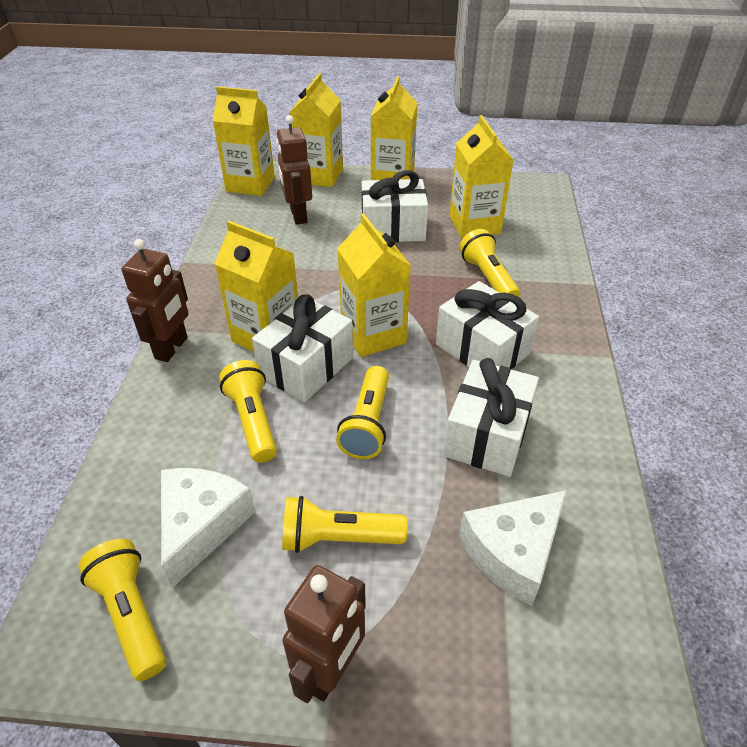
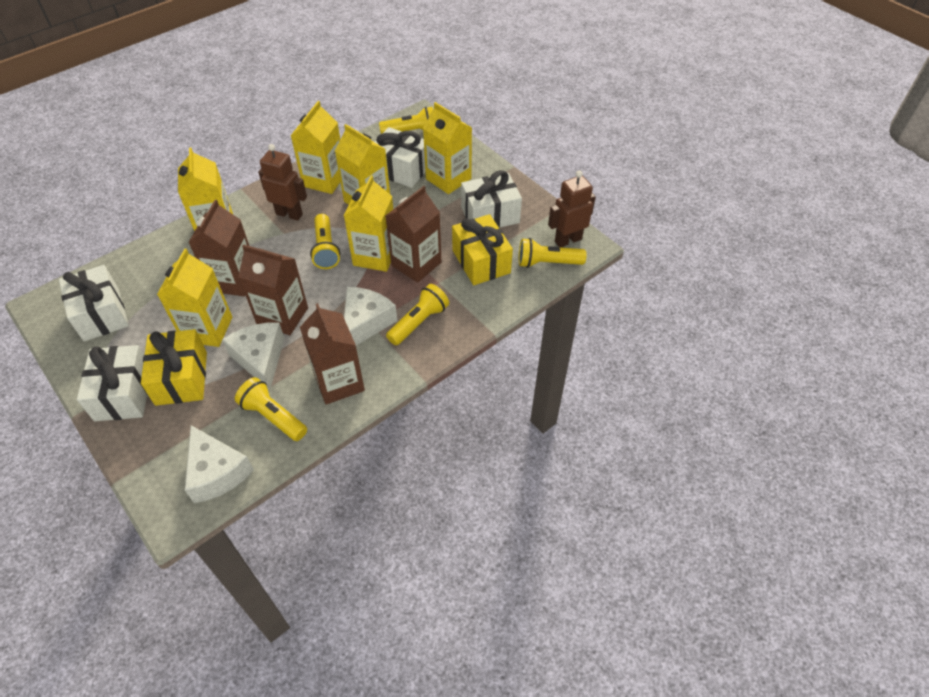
brown carton: none = 0 -> [188,200,249,297] [238,244,308,335] [300,303,365,405] [386,186,441,283] = 4
brown robot: [122,239,188,362] [276,115,312,225] [282,565,366,703] = 3 -> [258,144,307,221] [548,171,596,247] = 2
white cheese: [161,468,255,588] [459,490,567,606] = 2 -> [185,425,254,503] [222,322,285,391] [344,287,397,346] = 3
yellow gift: none = 0 -> [141,329,207,406] [452,214,513,285] = 2

